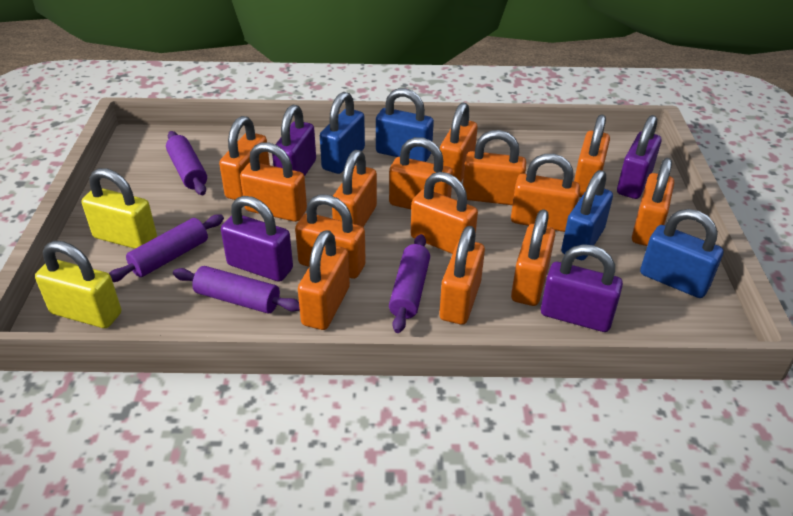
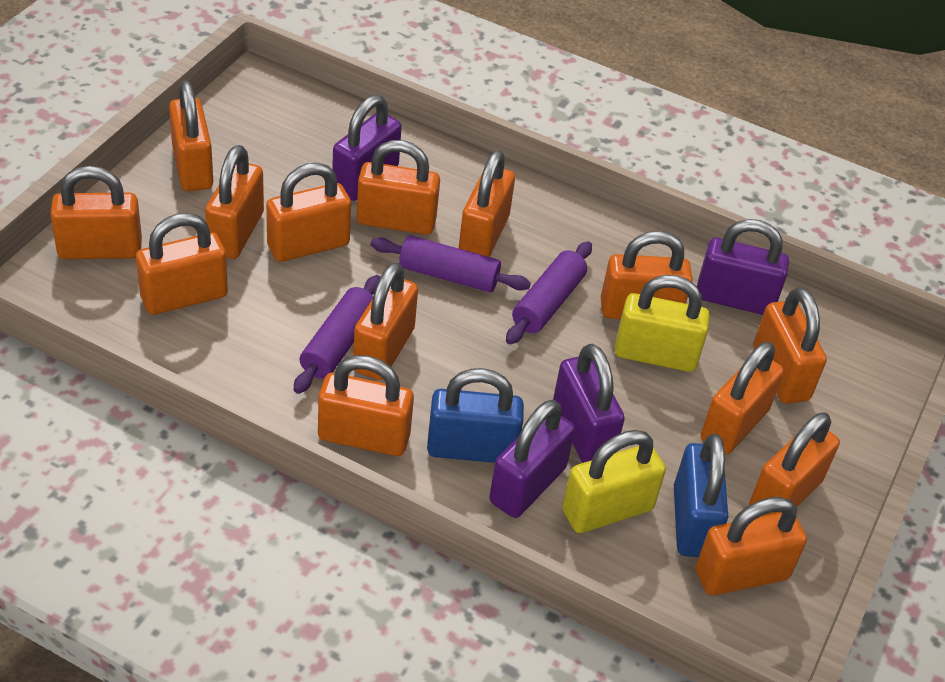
blue padlock: [320,92,365,174] [376,88,434,162] [561,170,613,260] [640,209,723,298] = 4 -> [427,368,524,463] [674,434,728,557] = 2
purple rolling pin: [109,214,224,282] [166,131,207,195] [173,266,300,314] [389,234,430,333] = 4 -> [294,275,380,394] [371,235,531,292] [506,241,592,344] = 3

